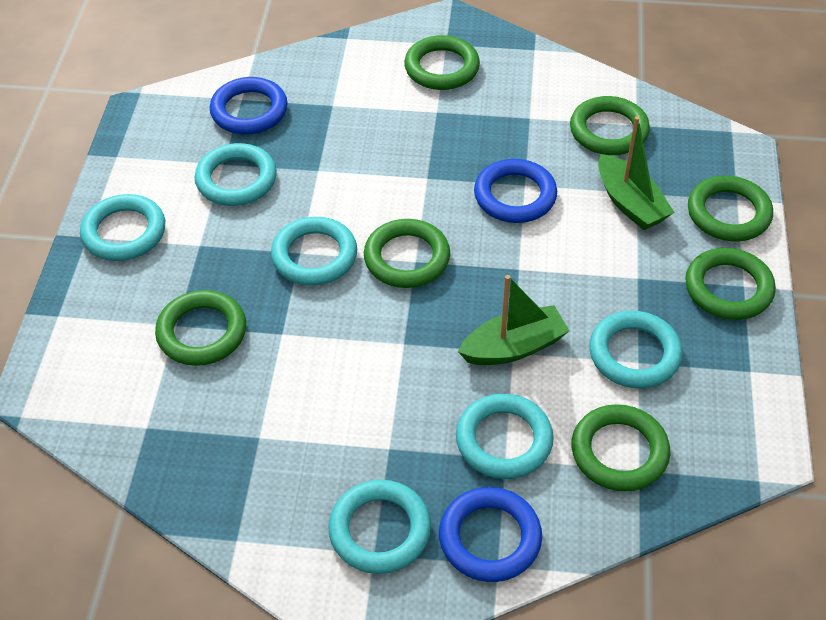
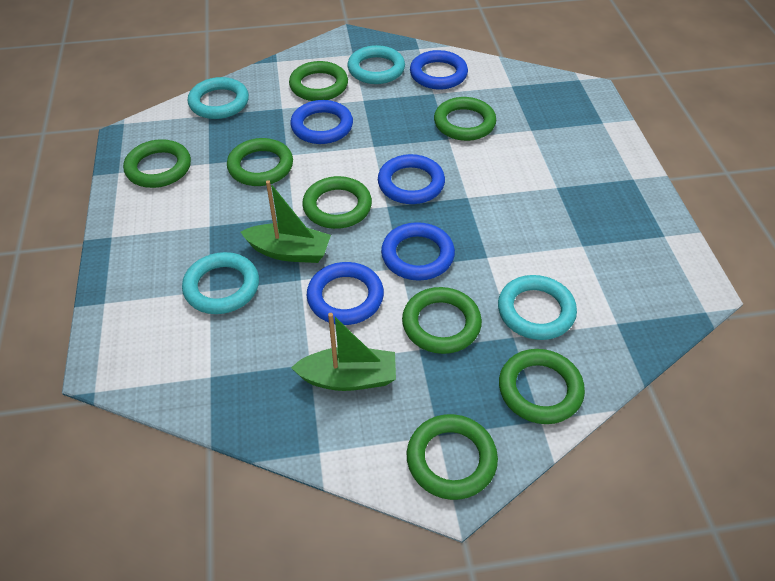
blue ring: [210,77,288,134] [439,487,542,582] [474,159,557,223] = 3 -> [290,100,353,144] [307,262,384,325] [378,154,445,204] [381,222,455,281] [410,50,468,90] = 5
green ring: [155,290,246,366] [364,219,450,288] [404,35,480,90] [570,96,650,155] [571,404,670,491] [685,248,776,320] [688,176,773,241] = 7 -> [123,139,191,188] [227,138,293,186] [289,61,348,101] [302,176,372,229] [402,287,482,354] [407,414,498,500] [434,97,496,141] [499,349,585,424] = 8
turquoise ring: [80,194,165,261] [195,143,277,206] [271,217,357,286] [328,480,431,574] [456,393,554,479] [589,311,683,389] = 6 -> [182,252,259,314] [188,77,249,119] [347,45,405,84] [498,275,577,340] = 4

